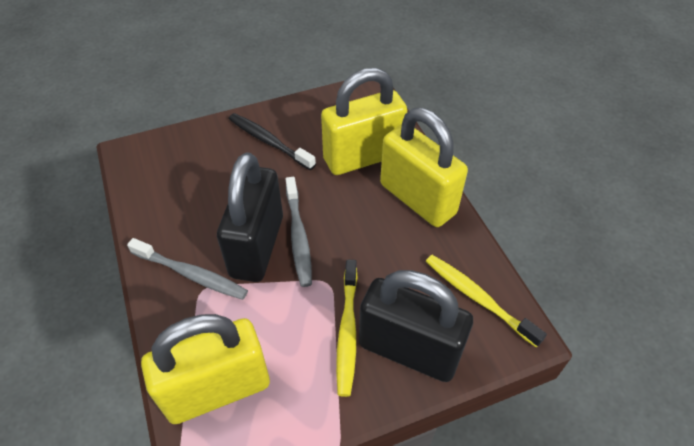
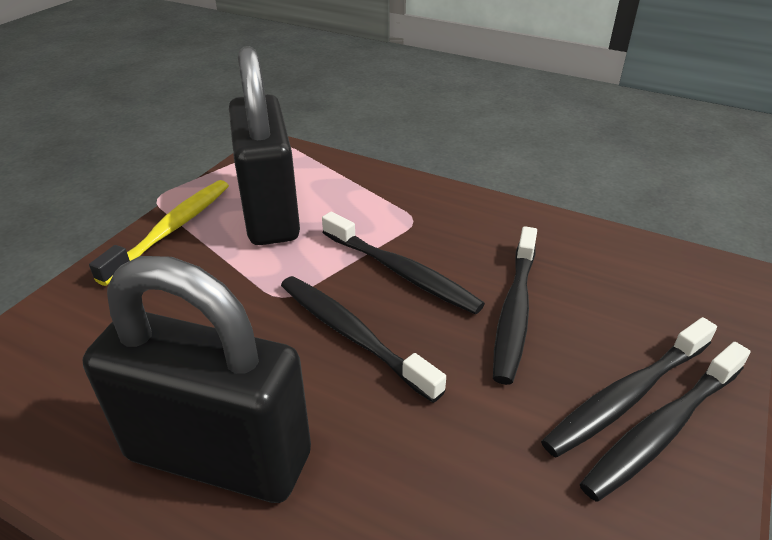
black toothbrush: [229,113,316,170] = 1 -> [281,276,446,403] [322,212,485,314] [493,226,537,385] [541,317,717,457] [580,342,751,502] = 5
grey toothbrush: [127,238,248,300] [286,177,312,287] = 2 -> none = 0
yellow padlock: [141,314,270,424] [321,68,407,175] [380,108,468,227] = 3 -> none = 0
yellow toothbrush: [336,260,358,397] [426,255,547,348] = 2 -> [89,180,229,286] = 1

